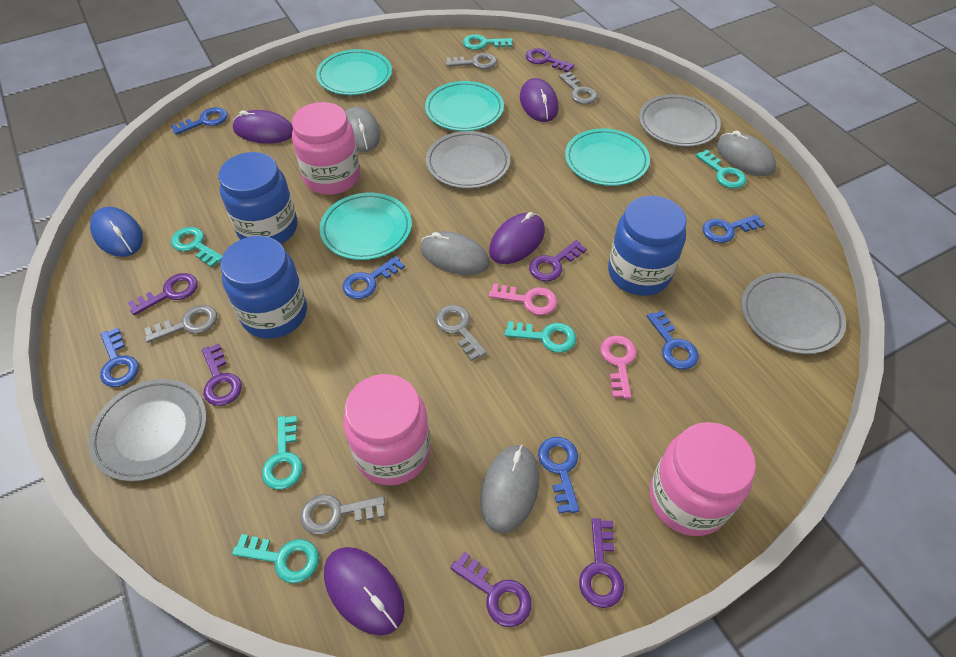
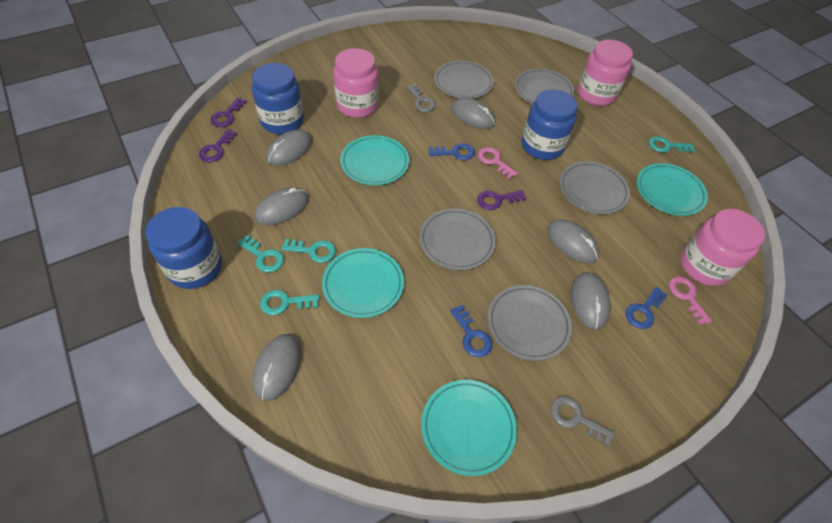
blue key: [100,327,139,387] [171,107,228,135] [342,256,405,299] [538,437,579,514] [647,310,699,370] [702,215,764,243] = 6 -> [429,143,475,160] [450,305,492,357] [625,287,667,329] = 3
blue mouse: [90,207,143,257] = 1 -> none = 0
grey key: [144,305,217,343] [300,494,385,535] [435,305,487,361] [446,53,497,69] [559,72,598,104] = 5 -> [407,84,435,112] [551,396,615,446] = 2
grey mouse: [345,106,380,152] [420,231,490,275] [480,445,539,533] [716,130,776,176] = 4 -> [252,334,301,401] [254,187,309,225] [266,130,312,166] [451,98,495,129] [547,219,599,263] [571,272,611,330] = 6
grey plate: [88,379,207,482] [426,131,510,189] [639,94,721,147] [741,273,846,354] = 4 -> [419,208,496,270] [434,61,494,99] [488,285,572,361] [514,68,575,104] [560,161,630,214] = 5
purple key: [128,273,198,315] [202,344,242,406] [451,552,532,627] [526,48,574,72] [529,240,587,281] [579,518,624,608] = 6 -> [199,129,237,162] [211,97,247,127] [477,190,526,210] = 3
purple mouse: [233,110,293,144] [324,547,405,636] [489,212,545,264] [520,78,559,122] = 4 -> none = 0
turquoise key: [171,227,222,268] [232,534,319,583] [262,416,303,489] [463,34,513,50] [505,321,576,353] [695,149,747,189] = 6 -> [237,235,284,273] [260,290,319,315] [281,239,336,263] [649,136,695,153] = 4

